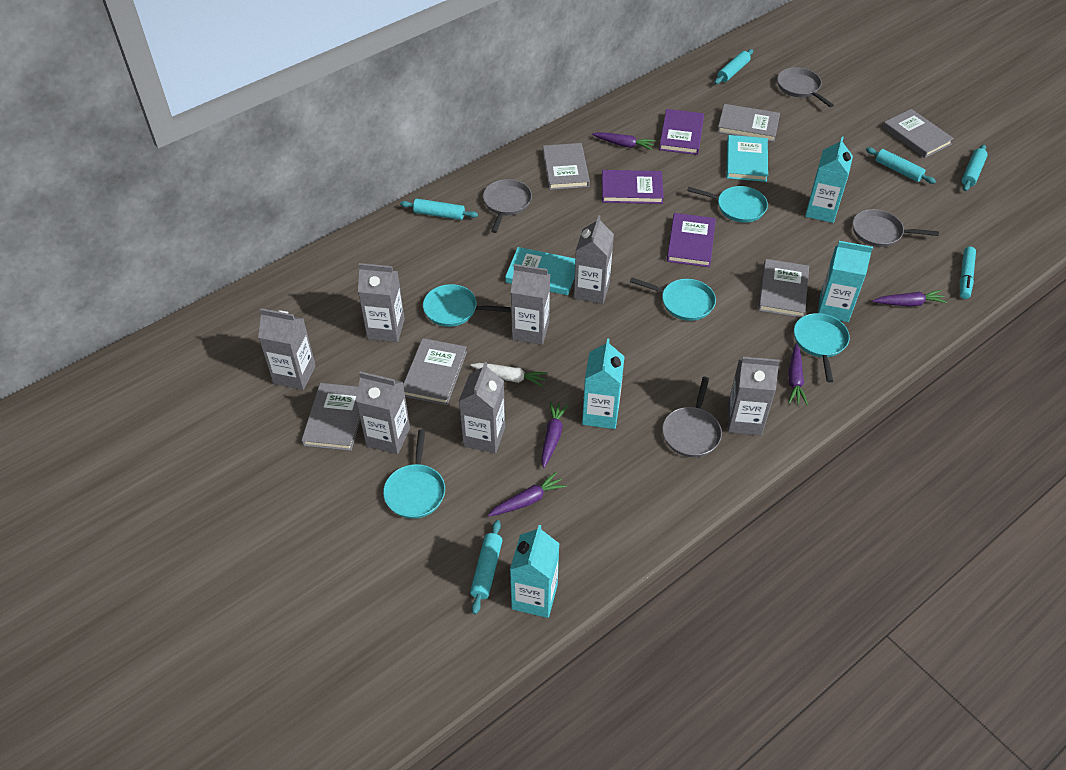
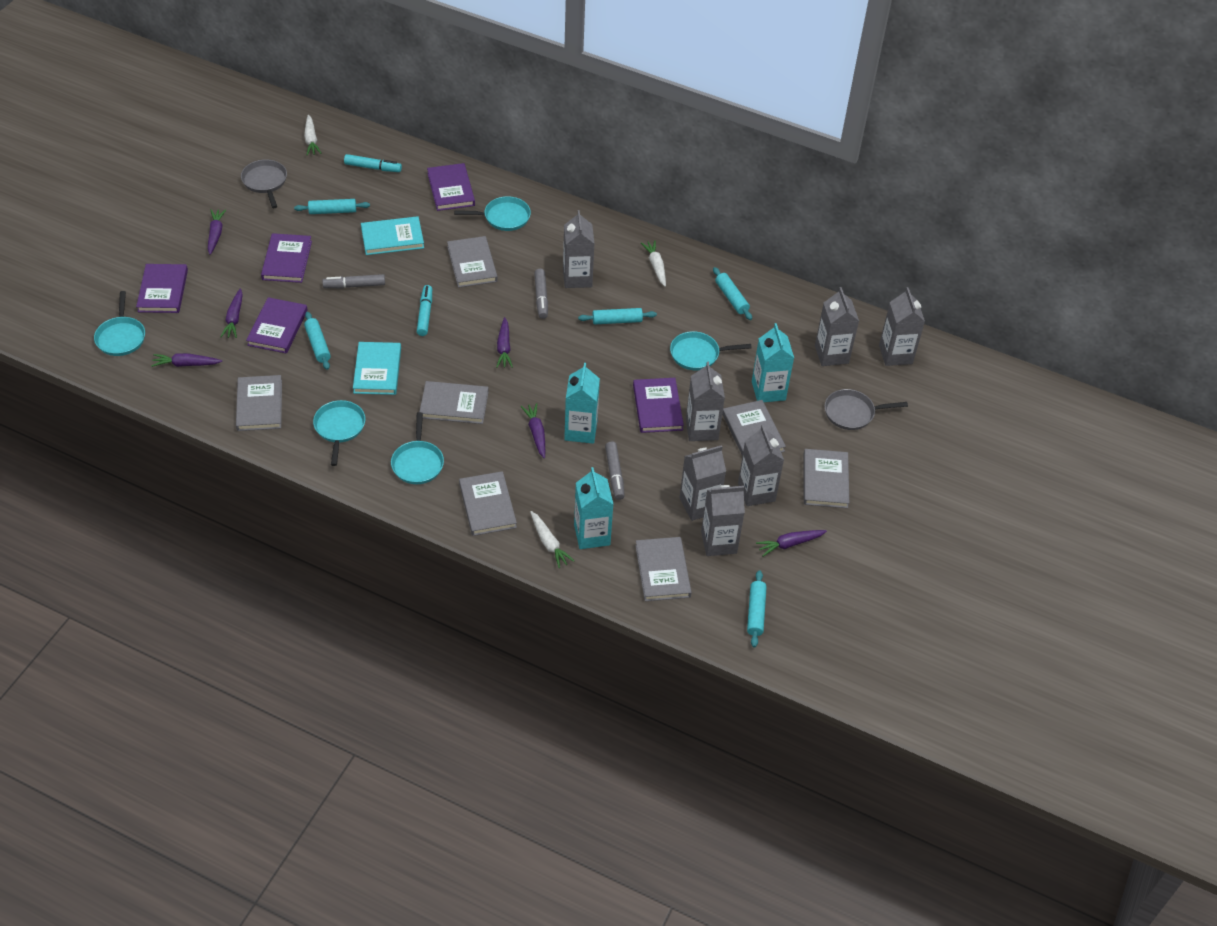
grey book: [301,383,360,451] [403,338,467,405] [543,143,590,190] [717,104,780,142] [758,259,809,318] [883,109,954,158] = 6 -> [236,375,282,431] [419,381,489,424] [447,236,498,288] [459,471,517,536] [635,537,692,601] [722,400,786,456] [803,449,849,508] = 7
grey marker: none = 0 -> [322,274,385,288] [534,269,548,319] [605,442,625,500] = 3
grey pan: [483,179,532,233] [662,377,722,457] [777,67,834,107] [852,209,939,247] = 4 -> [241,160,287,208] [825,389,908,430] = 2
purple book: [602,170,664,204] [659,109,704,155] [667,213,716,267] = 3 -> [136,264,188,313] [246,297,308,354] [261,233,312,283] [427,163,475,211] [633,378,684,433] = 5
purple carrot: [488,472,566,517] [541,401,569,468] [592,132,655,150] [788,344,808,405] [872,290,947,307] = 5 -> [151,353,222,367] [208,209,226,255] [220,288,243,338] [496,317,513,368] [521,403,545,459] [756,530,827,556] = 6
turquoise carton: [510,525,560,618] [582,338,625,429] [805,137,853,223] [818,241,873,322] = 4 -> [564,363,600,444] [574,467,613,549] [752,323,794,402] = 3
turquoise marker: [960,247,976,299] = 1 -> [344,154,402,172] [417,285,432,336] = 2
white carrot: [471,363,548,387] = 1 -> [304,115,322,156] [530,511,574,568] [641,240,666,287] = 3

